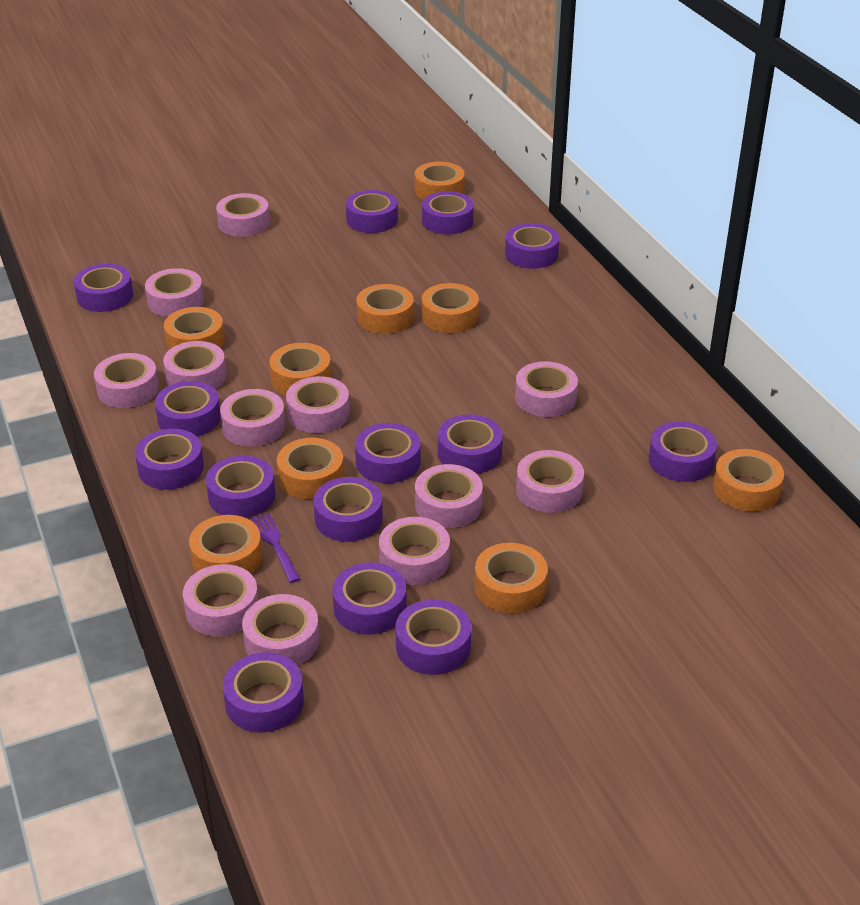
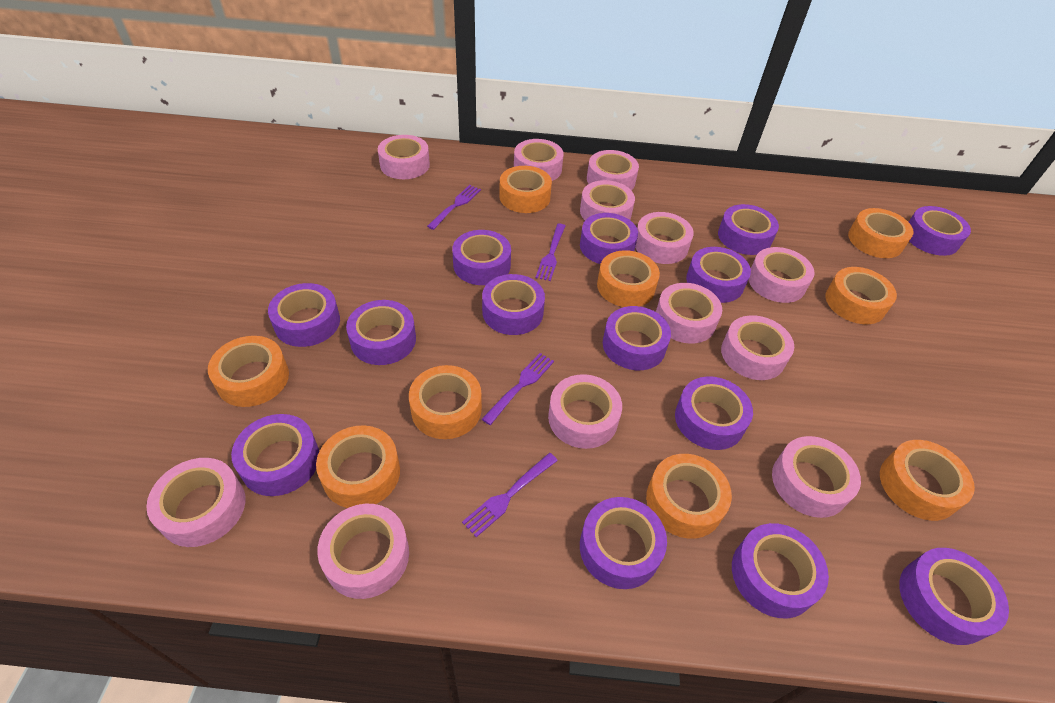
purple fork: [252,513,300,583] = 1 -> [427,185,481,230] [462,453,558,537] [482,353,554,425] [536,224,565,281] = 4

